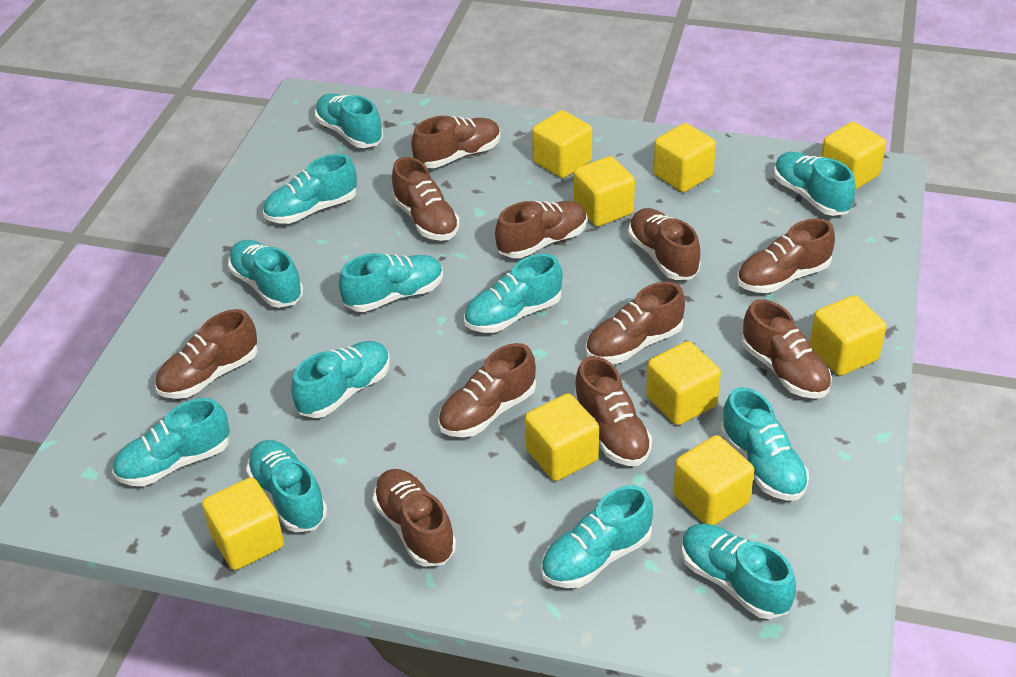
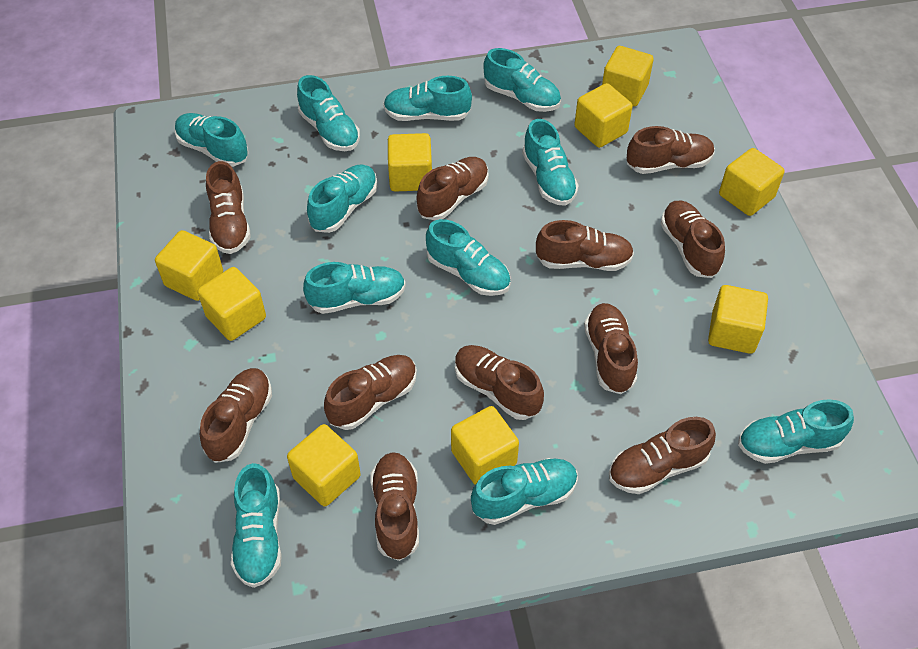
turquoise shoe: [112,398,230,486] [228,240,303,308] [246,440,327,532] [263,154,357,224] [291,341,390,418] [315,93,383,148] [339,253,443,312] [464,254,562,333] [541,485,653,588] [681,524,796,619] [721,387,809,501] [774,152,856,216] = 12 -> [175,113,249,167] [231,463,282,588] [297,75,360,151] [303,262,406,314] [307,164,377,233] [383,76,472,121] [426,219,511,296] [471,458,578,525] [483,48,561,112] [522,119,579,206] [738,399,854,464] = 11

